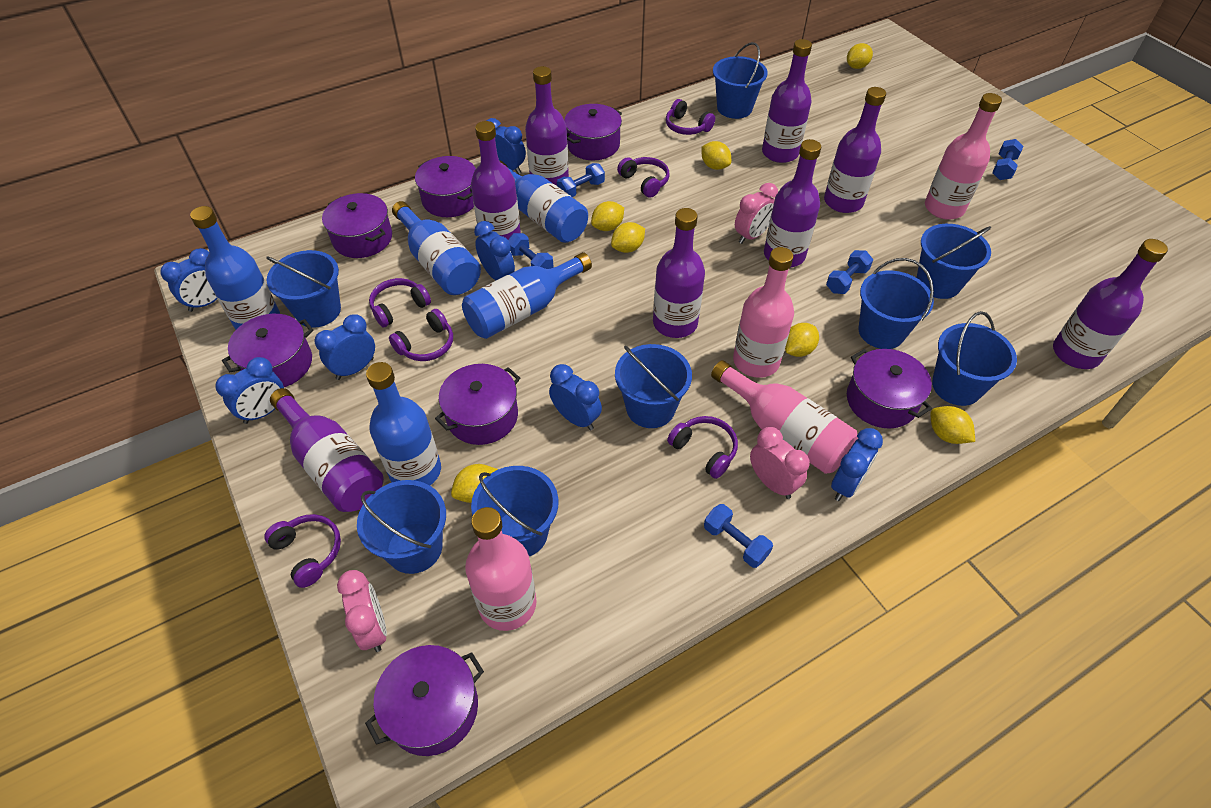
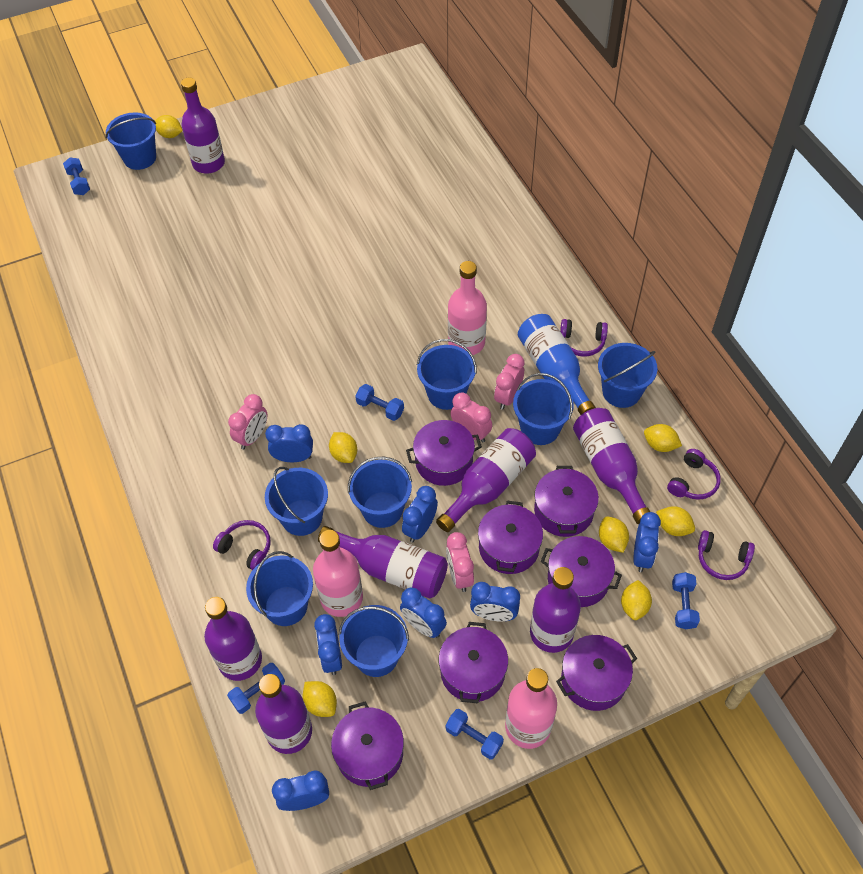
blue bottle: [190,206,280,330] [366,362,441,485] [392,201,481,295] [462,252,592,339] [499,160,588,243] = 5 -> [518,314,596,415] = 1
pink bottle: [465,507,537,631] [711,360,858,474] [733,247,794,378] [925,93,1002,220] = 4 -> [313,530,363,617] [448,261,487,355] [505,668,557,749] = 3
pink clock: [337,570,387,652] [735,183,778,244] [750,427,810,499] = 3 -> [228,394,267,449] [446,532,474,592] [450,392,492,443] [494,354,525,410] = 4
purple bottle: [270,388,384,512] [471,121,521,239] [525,66,569,186] [653,208,705,338] [762,39,812,163] [764,139,821,267] [824,87,886,213] [1053,239,1168,369] = 8 -> [181,78,225,174] [204,597,262,681] [255,674,312,754] [318,526,448,599] [436,428,536,532] [530,567,581,653] [573,408,650,524] = 7
purple headphones: [264,514,341,588] [369,278,431,327] [389,309,453,361] [617,157,670,198] [666,99,715,135] [667,416,738,479] = 6 -> [213,520,271,570] [560,319,608,357] [667,449,721,500] [698,530,755,580] = 4

